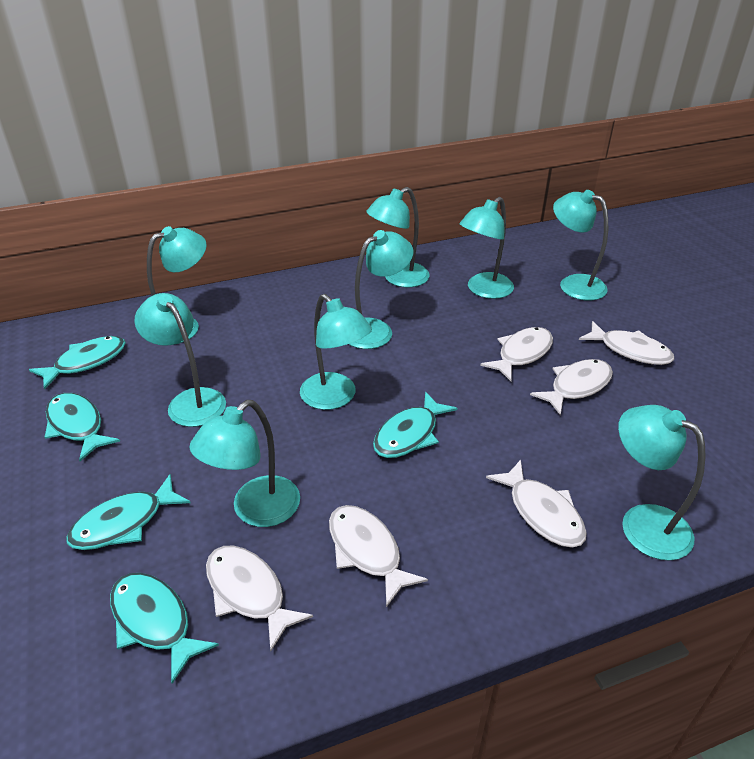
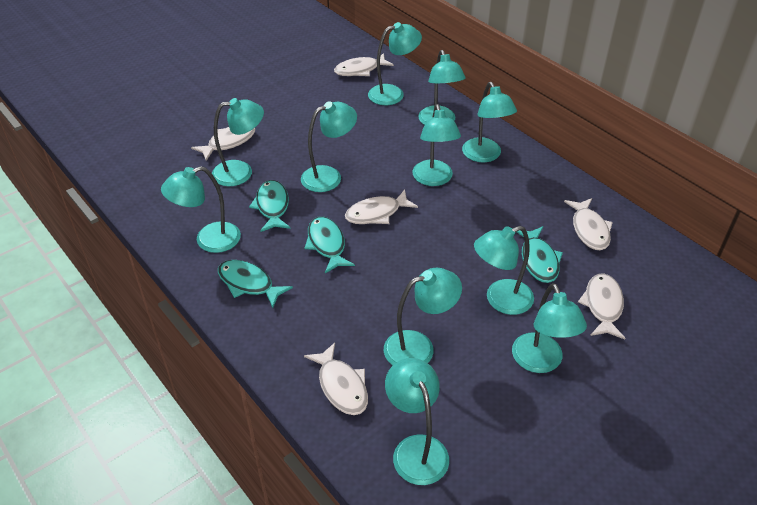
turquoise fish: [29,336,126,390] [45,393,120,461] [66,474,191,550] [110,573,219,684] [373,391,458,458] = 5 -> [218,260,293,308] [249,180,291,232] [304,216,355,273] [517,226,563,283] = 4
turquoise lamp: [134,293,226,427] [147,226,206,344] [189,400,300,527] [300,294,372,410] [349,230,414,349] [366,187,430,287] [460,197,514,299] [553,190,608,301] [618,405,706,561] = 9 -> [161,166,241,253] [212,98,264,186] [301,101,357,192] [368,22,422,105] [384,268,462,365] [385,358,449,485] [412,104,461,186] [418,50,465,125] [462,82,517,162] [474,226,534,315] [512,283,587,373] = 11

